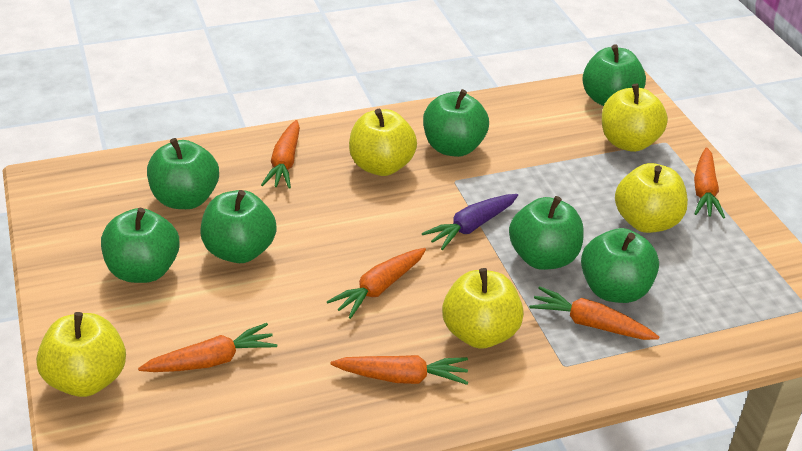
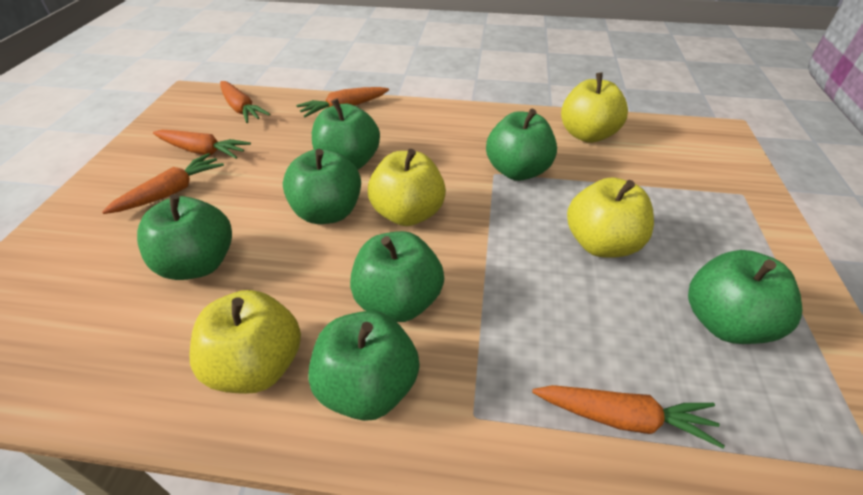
orange carrot: [138,323,277,372] [261,120,300,189] [327,248,426,319] [331,355,468,385] [529,286,659,340] [694,147,725,219] = 6 -> [102,153,224,214] [153,130,251,159] [220,81,270,123] [296,87,389,118] [532,385,725,448] = 5
purple carrot: [422,194,518,250] = 1 -> none = 0
yellow apple: [36,312,126,397] [349,109,417,176] [442,268,524,349] [602,84,668,152] [615,163,688,233] = 5 -> [189,290,301,394] [368,149,446,226] [561,73,628,143] [567,177,654,258] = 4

